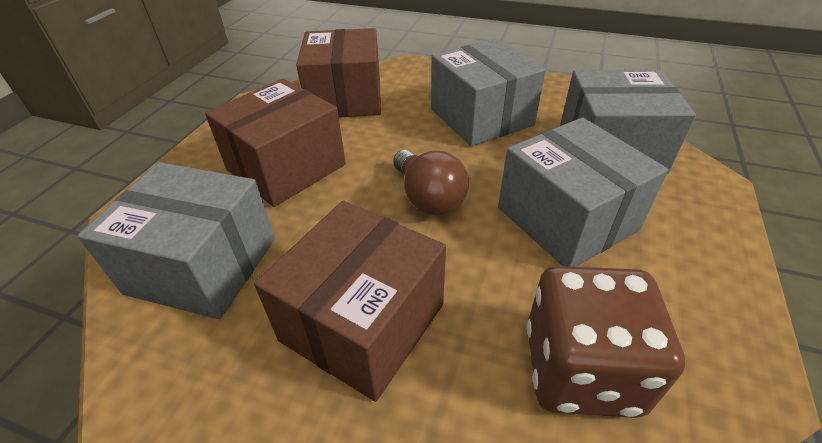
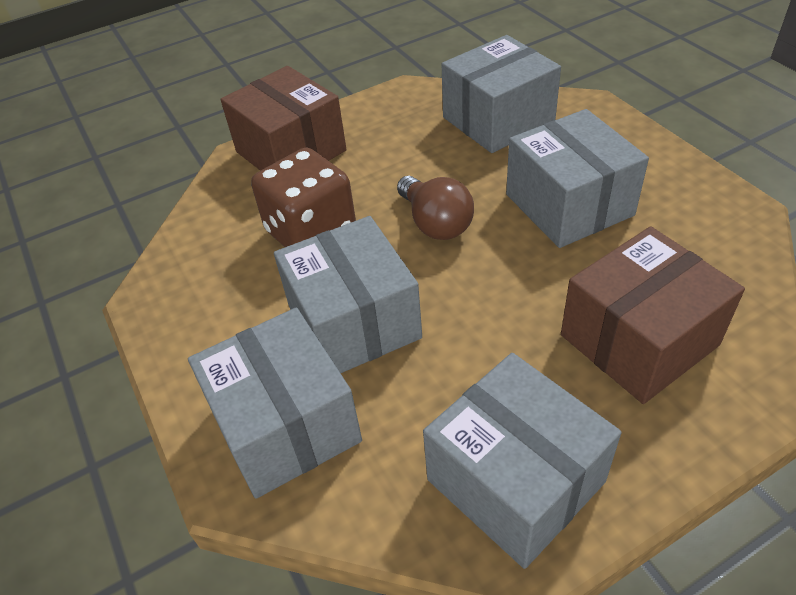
brown box: [205,78,346,207] [254,201,446,402] [296,28,381,117] = 3 -> [221,66,346,171] [561,226,745,404] = 2
grey box: [77,162,275,319] [431,39,546,146] [498,117,669,267] [560,70,696,174] = 4 -> [188,307,362,499] [274,216,422,373] [423,353,621,569] [441,35,561,153] [506,109,649,248] = 5

